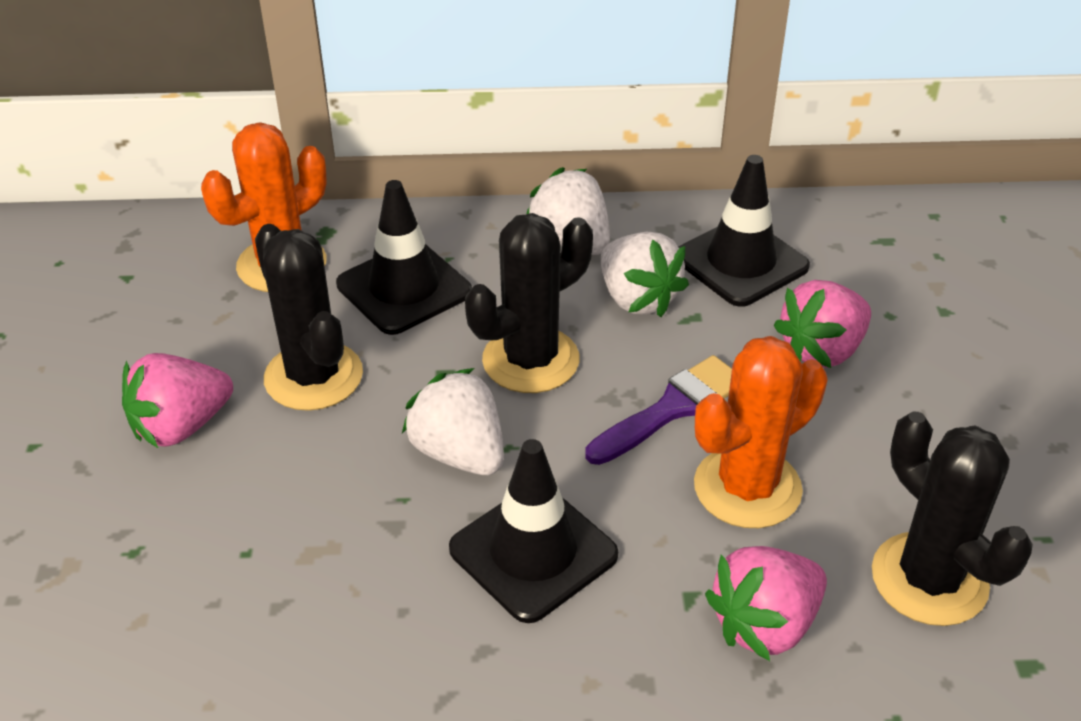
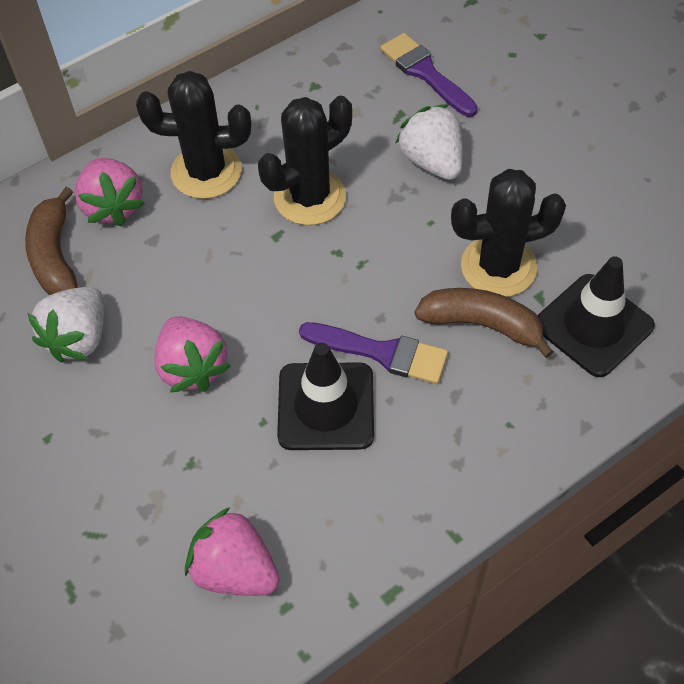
black traffic cone: [336,180,472,335] [449,439,618,623] [679,155,810,307] = 3 -> [277,343,374,450] [537,256,655,377] = 2
brown banana: none = 0 -> [25,187,78,295] [415,288,554,358] = 2
orange cactus: [201,123,327,292] [694,336,828,528] = 2 -> none = 0
purple brush: [585,355,732,465] = 1 -> [299,322,448,384] [380,33,478,117] = 2
white strawberry: [402,368,504,475] [527,167,610,255] [601,232,689,317] = 3 -> [27,287,104,362] [395,104,463,180] = 2

